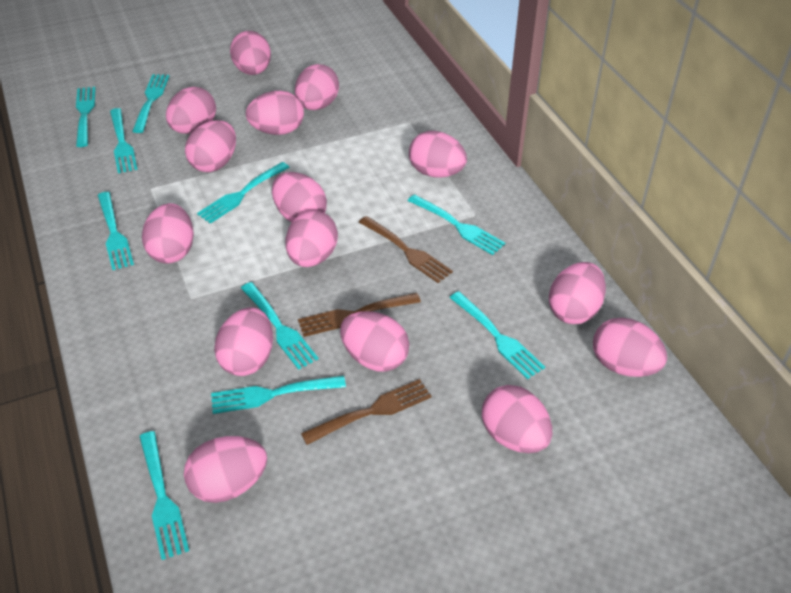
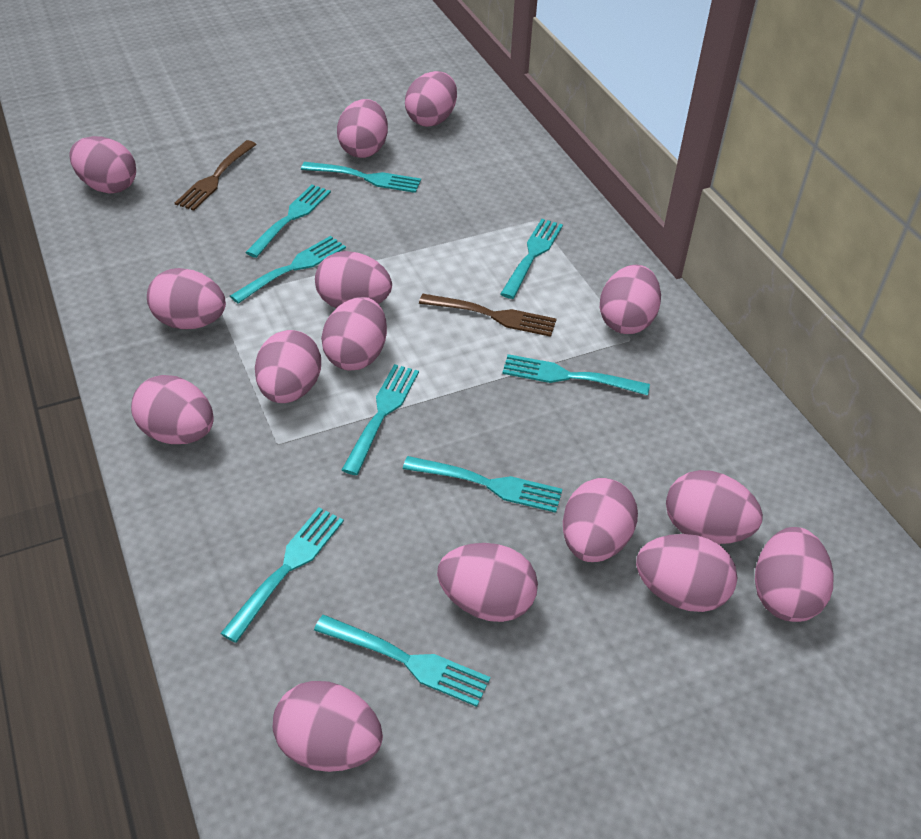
brown fork: [298,293,421,337] [301,379,431,445] [359,216,453,283] = 3 -> [175,140,257,211] [419,294,556,337] = 2
turquoise fork: [76,87,96,147] [98,192,134,270] [110,108,138,173] [132,74,169,133] [139,431,189,560] [197,162,289,224] [211,376,346,414] [241,282,319,370] [408,194,505,255] [449,291,545,379] = 10 -> [220,508,344,643] [230,236,346,304] [245,185,331,258] [301,162,421,193] [314,615,490,707] [342,364,419,475] [403,456,562,513] [500,219,563,299] [502,354,650,396] = 9

